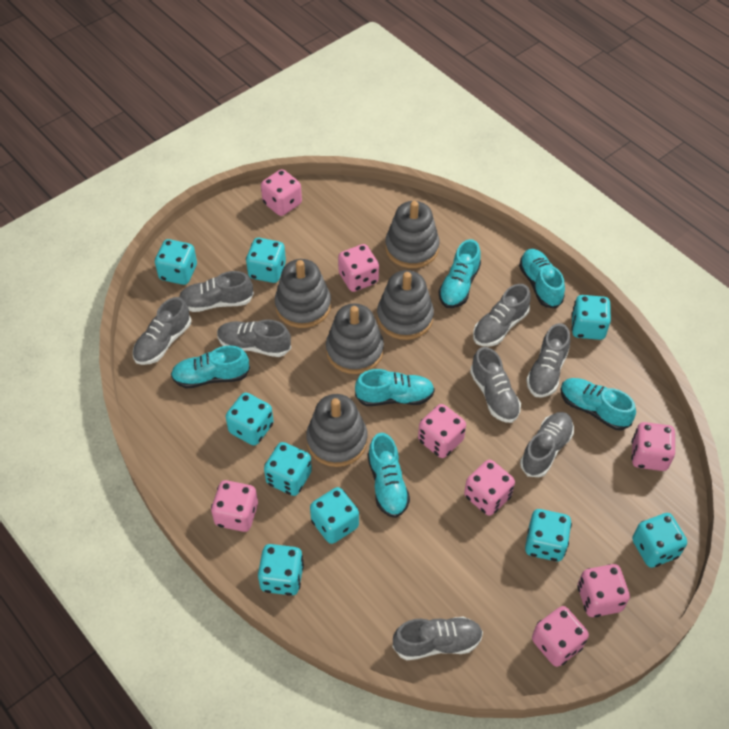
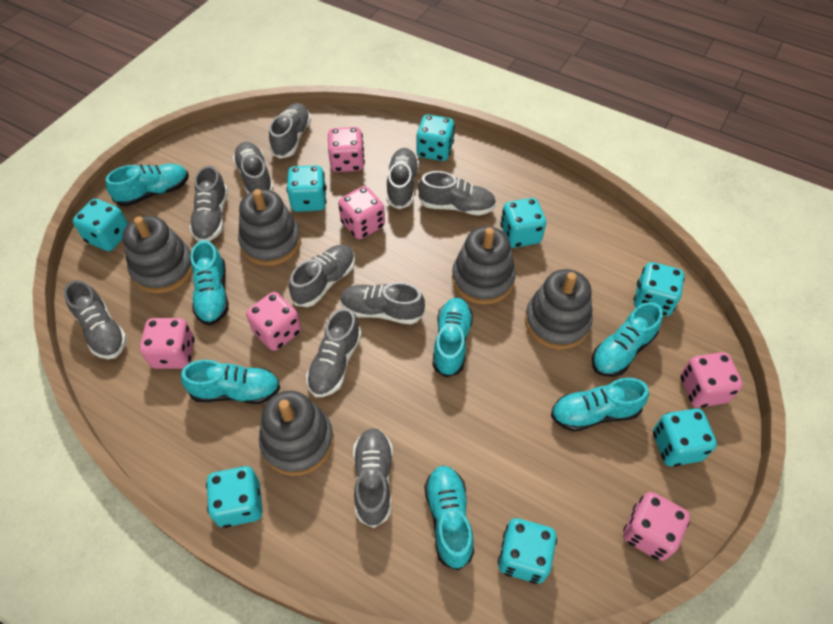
grey shoe: [133,297,191,365] [179,271,254,312] [217,319,291,357] [393,617,483,660] [470,347,521,423] [473,284,531,346] [520,412,574,477] [526,323,570,397] = 8 -> [64,280,127,359] [189,166,228,241] [233,142,274,194] [269,103,311,159] [289,245,355,307] [306,308,362,397] [340,282,425,324] [353,428,393,528] [387,148,419,209] [418,171,496,216] = 10
pink dice: [211,480,258,532] [261,169,302,216] [338,244,379,292] [418,404,466,458] [464,460,515,516] [532,606,589,667] [577,564,630,617] [631,422,675,471] = 8 -> [140,318,195,369] [246,292,302,351] [328,127,365,172] [338,186,385,239] [623,492,690,561] [680,352,743,408] = 6
turquoise dice: [155,239,197,285] [226,393,274,445] [246,238,286,283] [258,544,304,596] [264,442,312,496] [310,487,359,544] [525,509,572,561] [571,295,611,340] [632,513,687,568] = 9 -> [73,199,128,251] [206,466,263,528] [286,165,327,212] [417,115,455,161] [498,518,557,584] [500,198,546,248] [634,262,685,316] [653,408,717,466] = 8
turquoise shoe: [171,346,250,389] [355,369,435,406] [368,433,410,518] [439,239,481,308] [519,249,565,308] [560,378,636,430] = 6 -> [106,164,189,206] [181,360,280,404] [191,240,229,325] [424,465,474,570] [432,298,473,378] [551,378,649,432] [592,302,663,377] = 7

